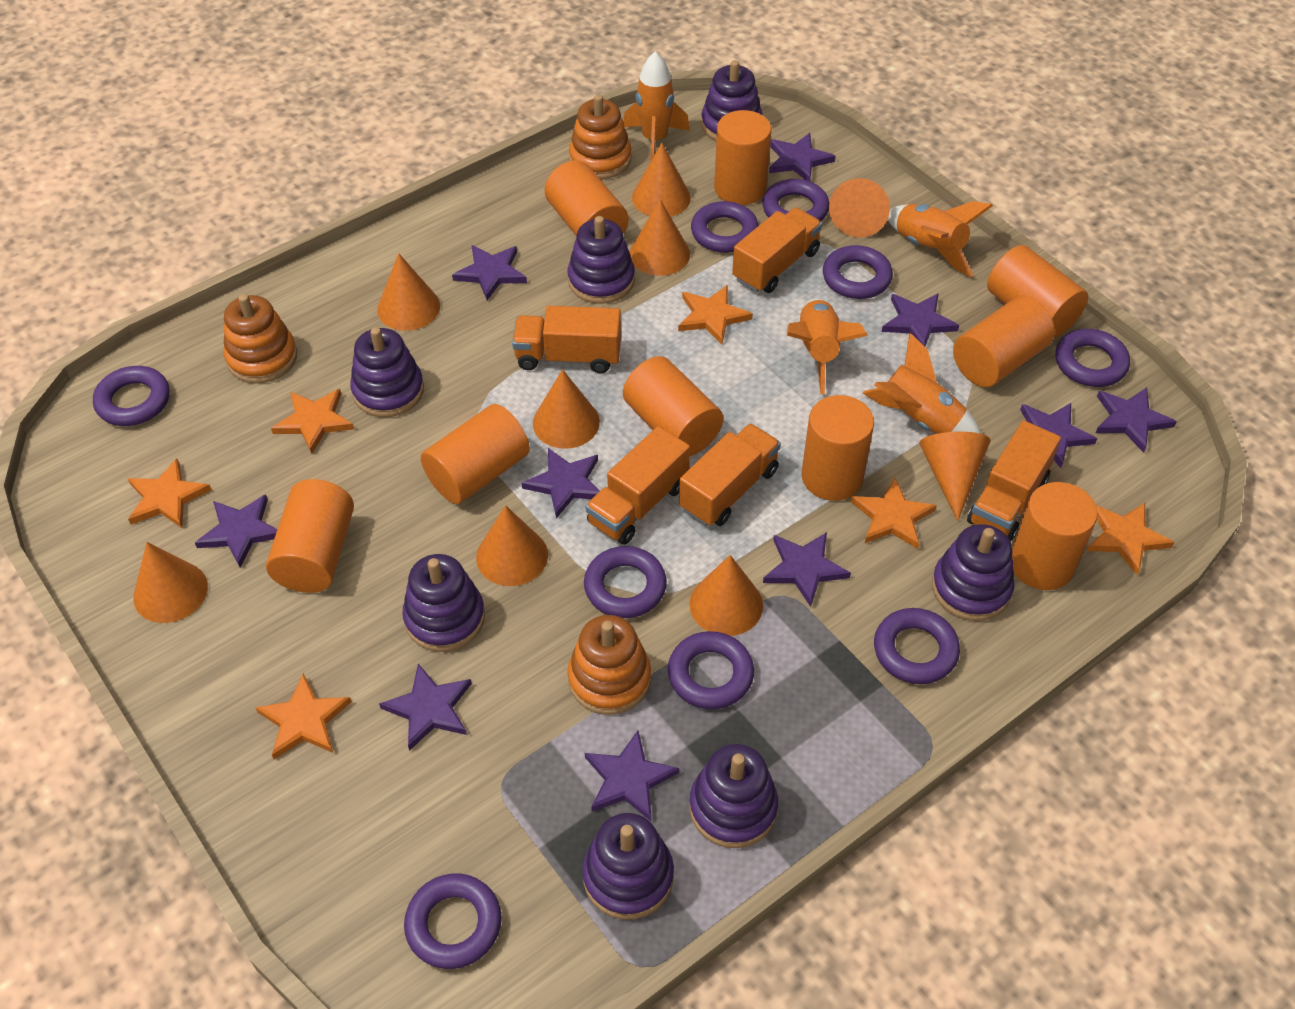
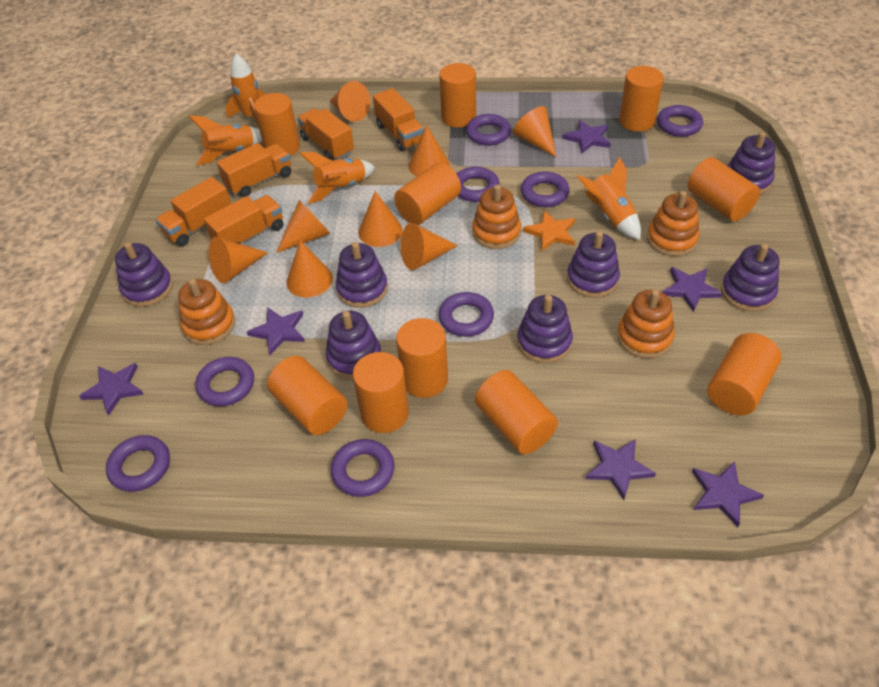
orange cone: [133,542,208,623] [377,253,440,331] [476,505,548,586] [533,369,600,449] [630,199,690,276] [632,143,691,217] [689,555,763,636] [829,178,890,238] [919,432,990,521] = 9 -> [209,237,268,283] [276,200,330,253] [286,240,333,297] [330,81,370,122] [358,191,403,247] [400,223,458,270] [409,125,450,176] [513,106,557,158] = 8
orange cylinder: [266,479,354,593] [421,404,530,504] [545,160,628,235] [623,356,723,456] [714,110,771,205] [801,395,874,501] [953,296,1055,387] [987,245,1088,338] [1012,482,1098,590] = 9 -> [254,93,300,156] [267,356,347,435] [353,352,409,433] [394,162,461,225] [396,318,448,398] [439,63,476,128] [475,370,558,454] [619,66,664,132] [688,157,760,221] [707,333,781,415] = 10
orange stacking toy: [224,294,297,384] [568,615,651,715] [569,94,631,179] = 3 -> [178,279,235,345] [472,185,521,249] [617,290,675,358] [647,191,699,256] = 4
orange star: [128,458,212,528] [255,673,351,759] [271,389,354,454] [678,285,753,344] [851,478,937,549] [1087,503,1175,575] = 6 -> [523,211,575,251] = 1
purple ring: [93,366,170,426] [404,873,502,969] [584,546,667,618] [668,631,754,709] [691,201,759,253] [762,179,829,221] [823,245,893,299] [874,608,960,684] [1056,329,1130,387] = 9 -> [106,435,170,492] [195,357,254,406] [331,439,395,497] [438,292,494,337] [457,167,500,202] [466,114,511,146] [521,171,570,207] [657,105,703,137] = 8
purple star: [195,495,277,568] [379,664,472,751] [452,245,527,300] [522,448,600,518] [585,731,679,821] [763,532,851,607] [769,133,836,181] [882,293,959,347] [1020,403,1097,468] [1096,387,1177,453] = 10 -> [79,363,144,416] [247,308,305,355] [562,120,611,153] [585,439,656,500] [662,267,723,312] [692,462,764,527] = 6

